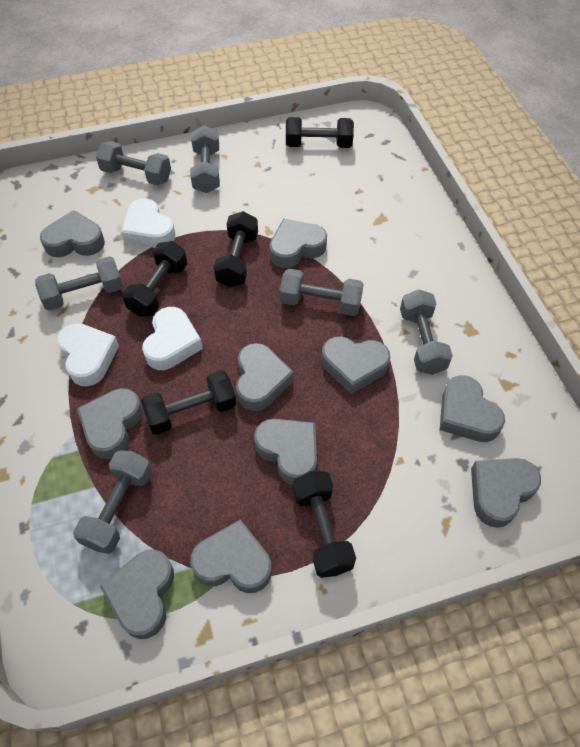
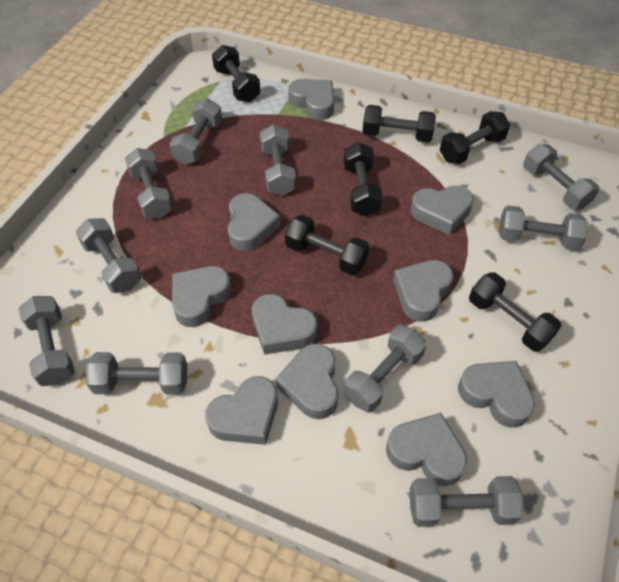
black dumbbell: [122,241,187,316] [141,370,237,435] [213,211,258,288] [286,117,354,148] [293,471,356,578] = 5 -> [212,45,261,102] [285,215,369,275] [344,142,383,216] [362,105,436,143] [440,111,510,164] [469,272,562,352] = 6
grey dumbbell: [35,256,123,311] [73,450,152,554] [96,141,171,185] [190,126,220,193] [280,269,364,316] [400,289,453,375] = 6 -> [19,296,75,386] [76,218,141,293] [86,352,187,395] [125,148,173,219] [169,98,222,164] [260,125,296,196] [344,325,427,412] [410,476,524,527] [499,205,589,250] [523,144,599,210] = 10
white heart: [57,323,119,387] [121,198,175,248] [142,307,203,370] = 3 -> none = 0

